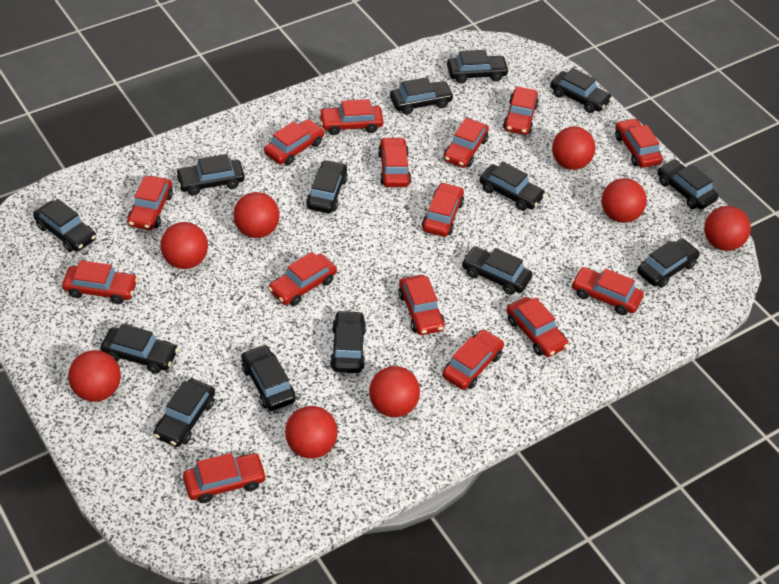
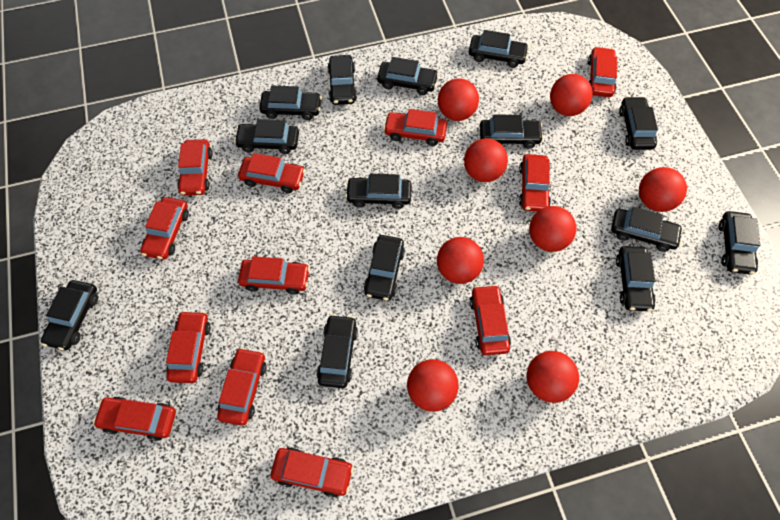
red car: [62,260,138,304] [127,176,173,230] [183,453,267,503] [264,119,324,165] [268,252,337,306] [319,99,384,135] [378,137,411,187] [398,275,445,335] [422,182,464,237] [442,329,504,390] [444,118,489,168] [503,86,539,135] [506,297,569,357] [572,267,644,315] [615,118,663,168] = 15 -> [93,397,176,441] [140,197,189,260] [166,311,211,383] [177,139,213,196] [217,348,266,426] [238,153,305,193] [238,256,310,295] [270,447,354,498] [383,109,447,146] [470,285,511,355] [519,154,551,212] [588,47,617,97] = 12

